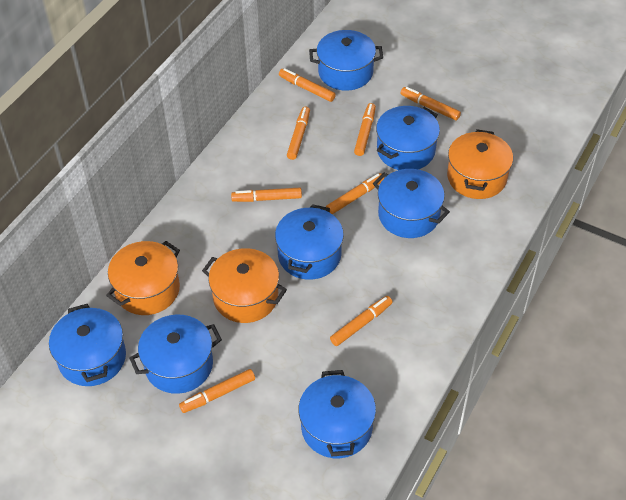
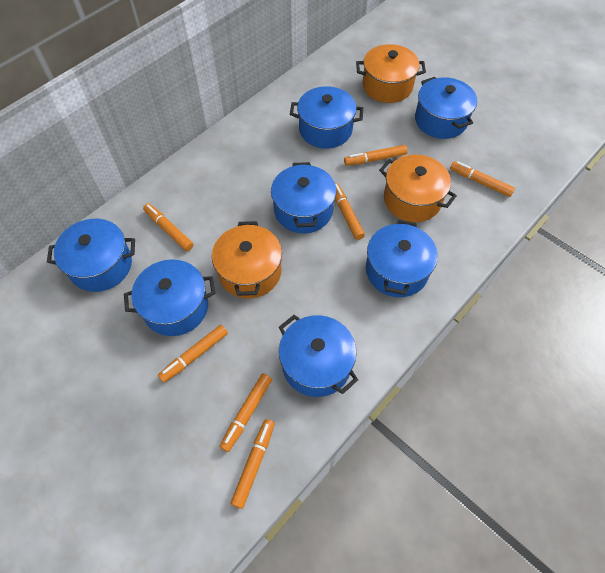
orange marker: [179,369,255,413] [231,187,302,202] [279,68,336,102] [287,107,310,160] [326,173,384,214] [330,296,392,346] [354,103,376,156] [400,87,461,120] = 8 -> [143,203,193,251] [158,325,228,383] [220,373,272,452] [230,419,275,509] [335,183,365,240] [344,145,408,166] [450,161,515,197] = 7

